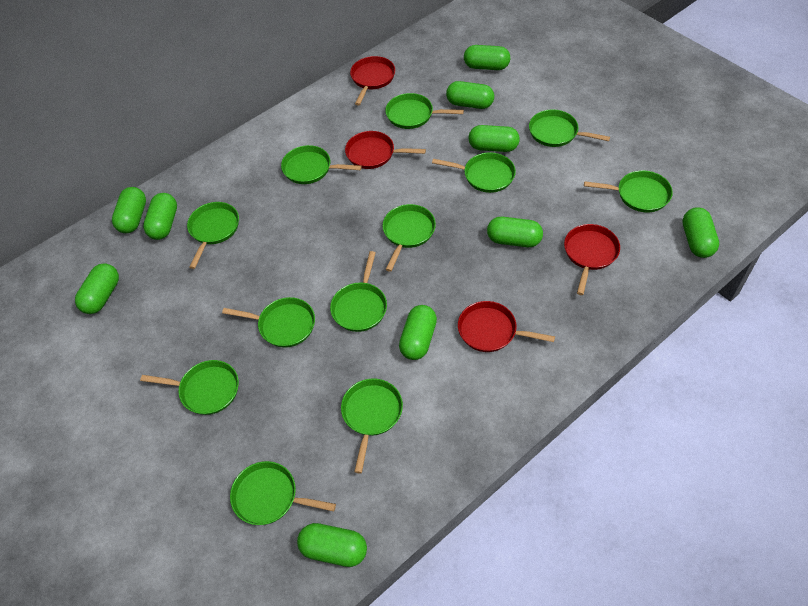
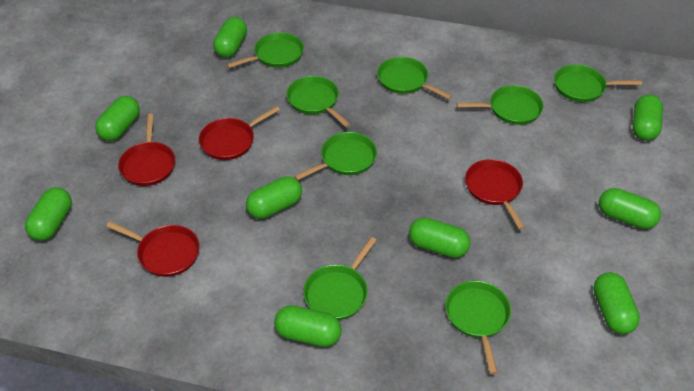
green capsule: [75,263,119,314] [112,187,146,233] [143,193,177,240] [297,523,367,567] [399,305,437,360] [446,81,494,109] [464,45,510,70] [469,125,520,152] [487,217,543,247] [682,207,719,258] = 10 -> [25,187,72,241] [95,96,140,141] [213,17,247,58] [246,176,302,219] [274,305,342,347] [409,218,471,258] [593,272,640,334] [599,188,661,229] [633,95,663,141] = 9
green pan: [140,360,239,415] [187,202,239,269] [222,297,315,348] [230,461,336,525] [281,145,361,184] [330,251,387,332] [341,378,403,474] [383,204,436,272] [385,93,464,129] [432,152,516,193] [529,109,610,147] [584,170,673,212] = 12 -> [227,32,304,68] [287,76,350,127] [294,132,377,180] [303,237,376,320] [377,57,452,99] [445,281,511,374] [456,85,544,125] [554,65,642,102] = 8

